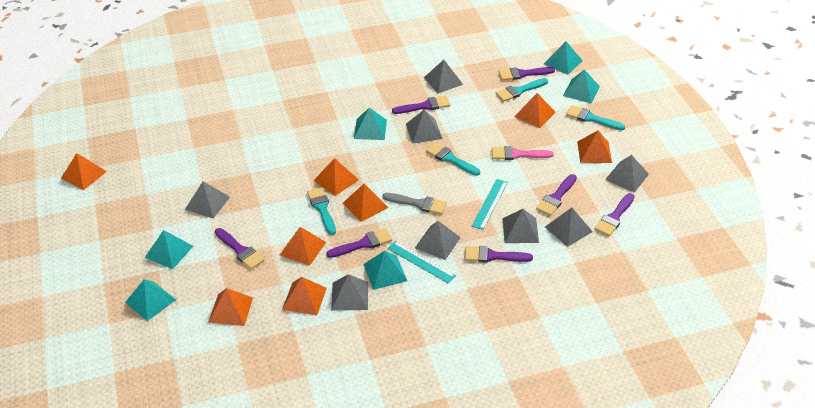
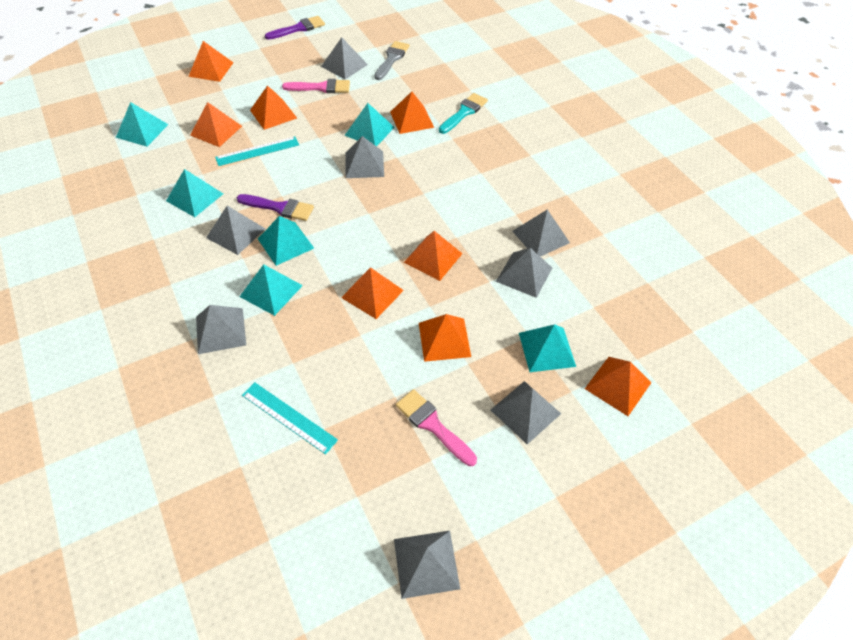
pink brush: [492,146,554,160] = 1 -> [282,79,350,93] [396,389,477,466] = 2
purple brush: [215,228,264,269] [326,228,392,258] [392,96,450,114] [464,246,533,263] [498,67,555,81] [536,174,577,216] [595,193,635,236] = 7 -> [237,194,314,221] [265,16,325,40] = 2
turquoise brush: [307,187,336,235] [426,142,480,176] [496,78,548,102] [566,105,625,130] = 4 -> [439,93,488,134] = 1

